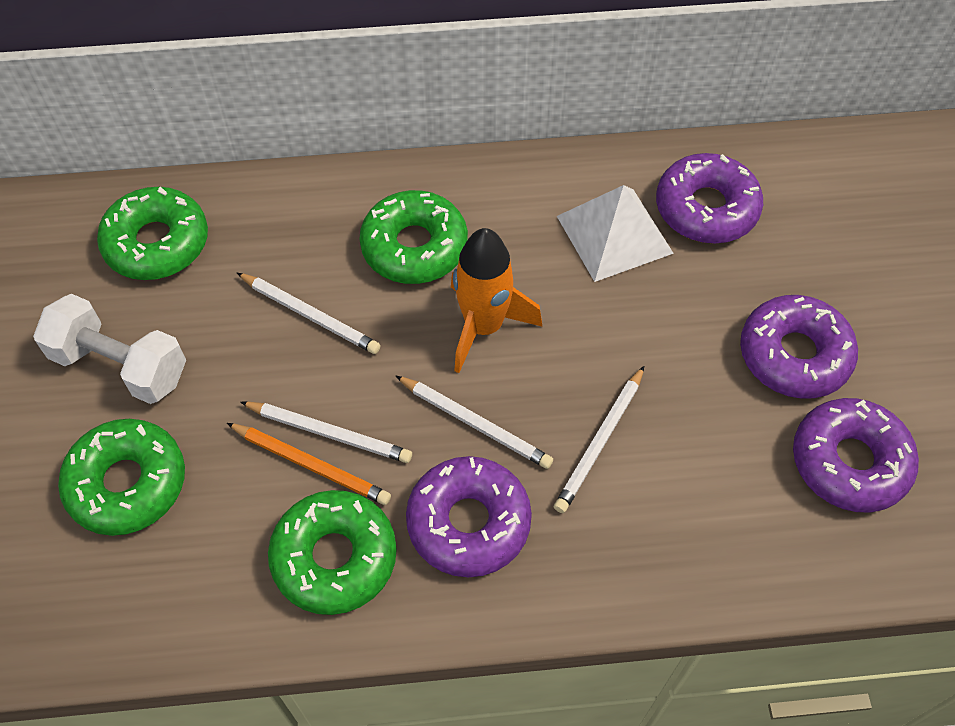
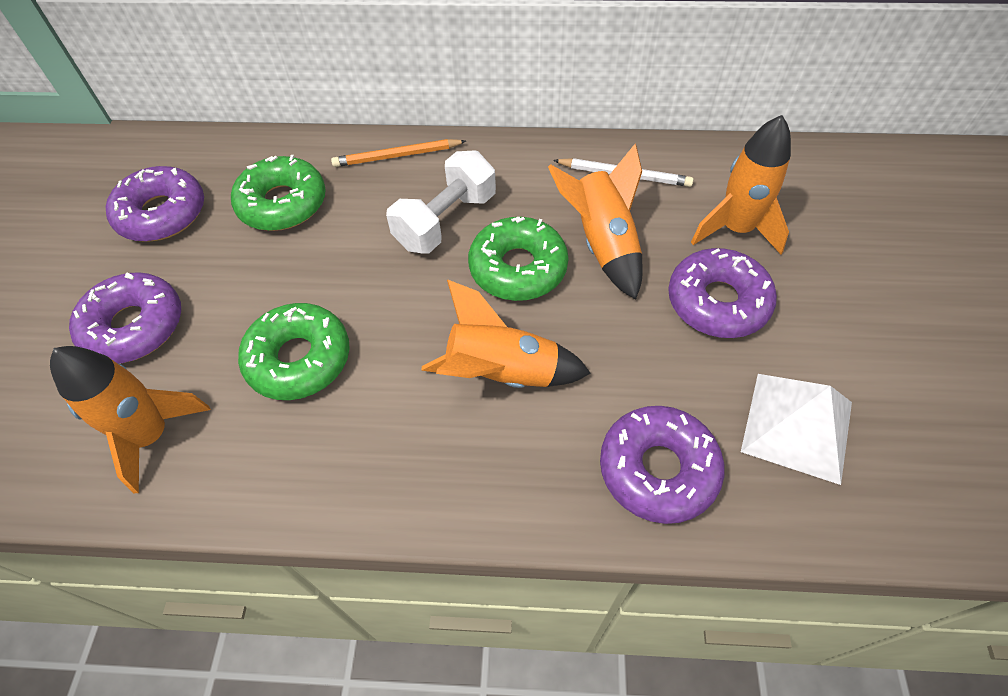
green donut: [58,419,185,536] [97,187,208,280] [268,490,397,615] [359,190,468,284] = 4 -> [231,155,326,231] [238,303,350,400] [468,217,569,301] = 3
orange rocket: [451,228,542,373] = 1 -> [50,346,211,493] [421,280,591,388] [548,144,643,299] [691,115,791,254] = 4
white pencil: [237,273,380,354] [240,401,412,463] [396,376,553,469] [554,366,644,513] = 4 -> [553,158,694,187] = 1

